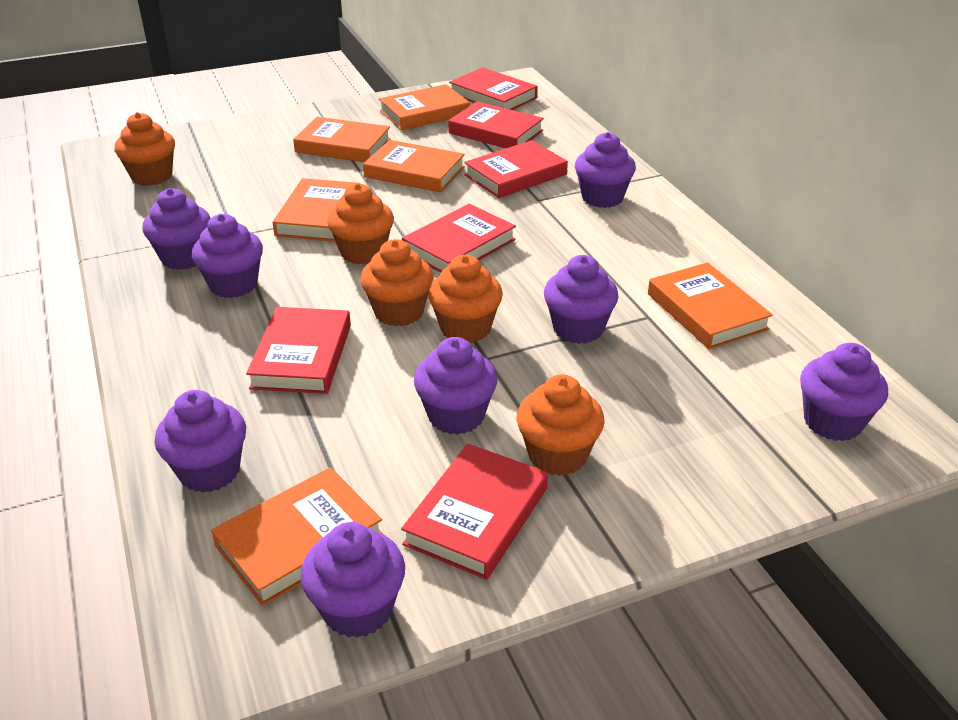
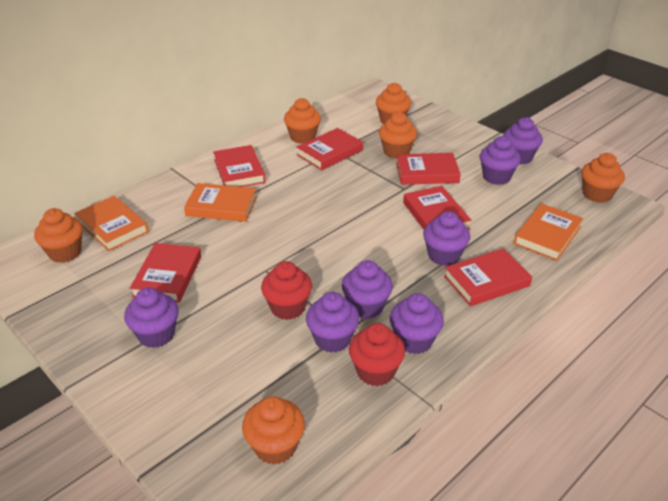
orange book: [211,467,384,606] [273,178,360,242] [293,117,391,162] [363,140,465,193] [379,84,470,130] [648,262,773,349] = 6 -> [75,196,149,251] [184,183,257,222] [514,203,583,261] = 3
orange cupcake: [115,112,175,186] [327,183,394,265] [360,239,433,327] [428,255,503,343] [517,374,605,476] = 5 -> [34,208,83,263] [242,396,305,465] [284,98,321,144] [376,82,411,124] [379,112,417,159] [581,153,625,203] = 6
purple cupcake: [142,188,211,270] [155,390,246,493] [192,214,263,298] [301,522,405,638] [414,337,497,435] [544,255,619,344] [575,132,636,208] [800,343,888,441] = 8 -> [124,287,179,348] [306,292,359,353] [342,260,393,319] [390,293,444,354] [423,211,470,266] [480,136,521,185] [503,117,543,164] = 7
red cupcake: none = 0 -> [261,261,312,320] [349,323,405,386] = 2

